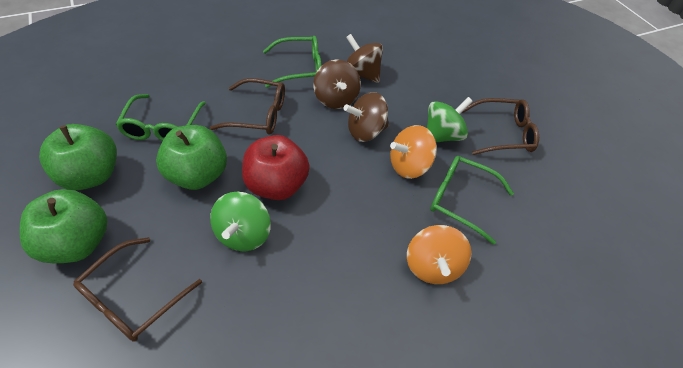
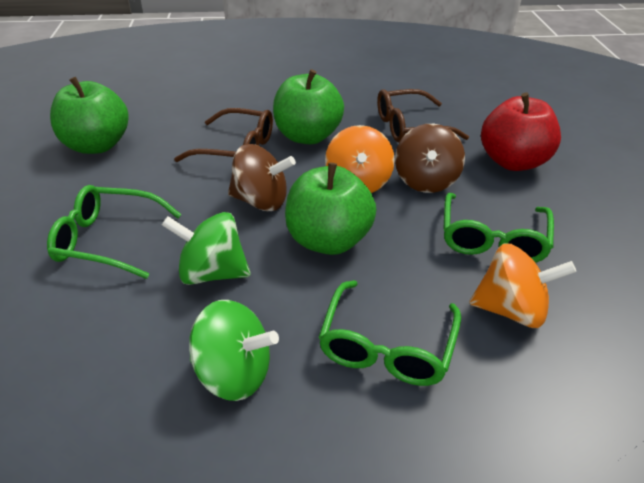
brown glasses: [73,237,202,341] [210,78,285,135] [462,98,539,155] = 3 -> [174,108,273,162] [377,89,469,142] = 2
brown spinning top: [313,60,361,109] [343,92,389,142] [346,34,383,83] = 3 -> [228,144,296,211] [395,124,465,193] = 2

